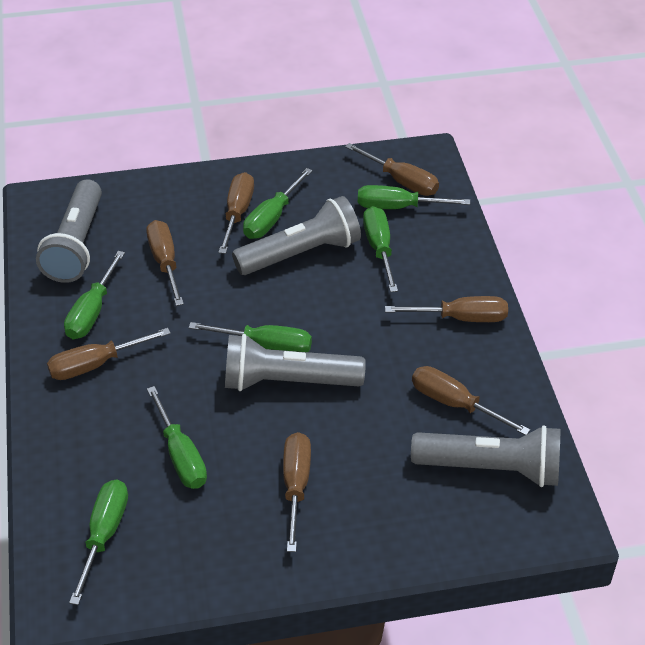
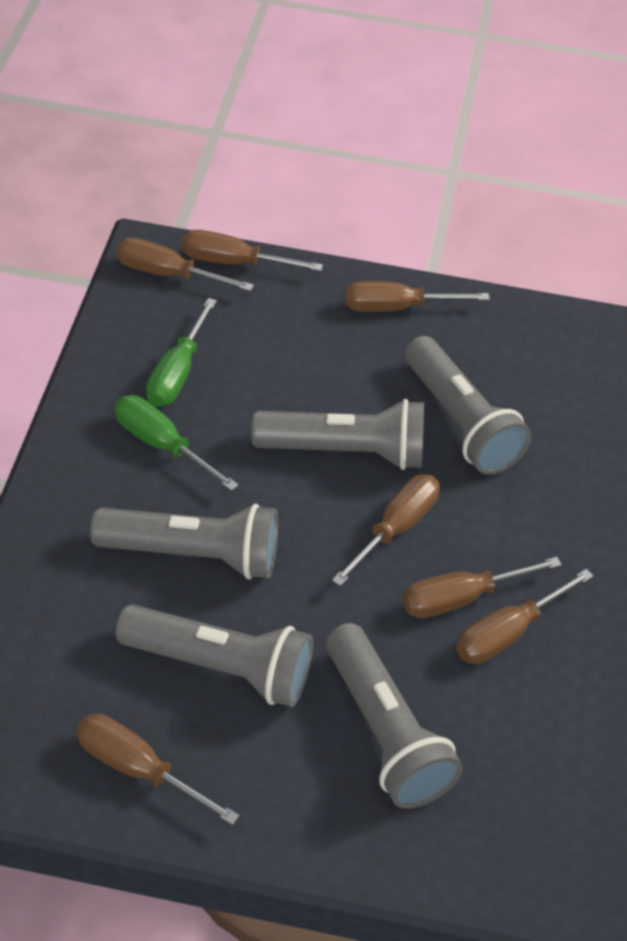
green screwdriver: [64,251,125,339] [69,480,128,605] [147,386,207,489] [189,322,312,352] [243,168,313,239] [358,185,470,209] [363,206,398,292] = 7 -> [114,395,239,491] [146,298,217,407] = 2
grey flashlight: [36,179,102,283] [225,334,366,391] [232,196,361,275] [411,425,560,487] = 4 -> [90,504,278,579] [116,604,313,707] [252,399,424,470] [326,623,462,809] [405,336,531,475] = 5

